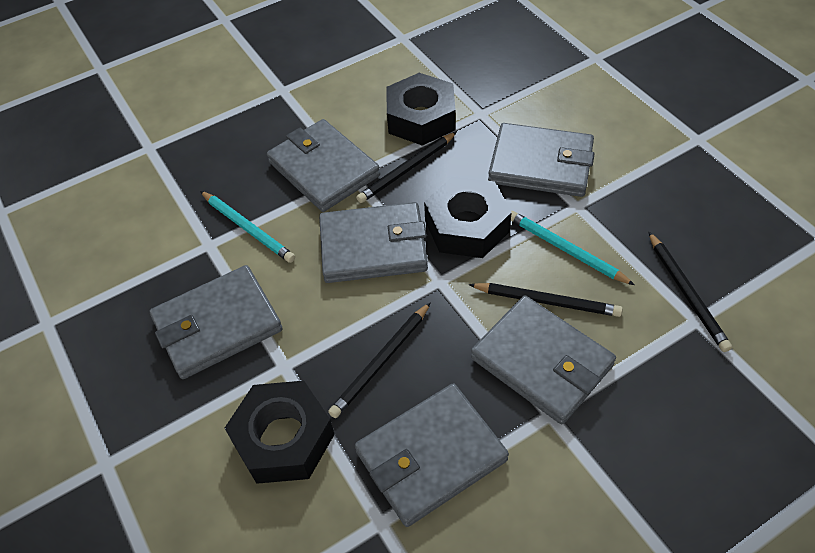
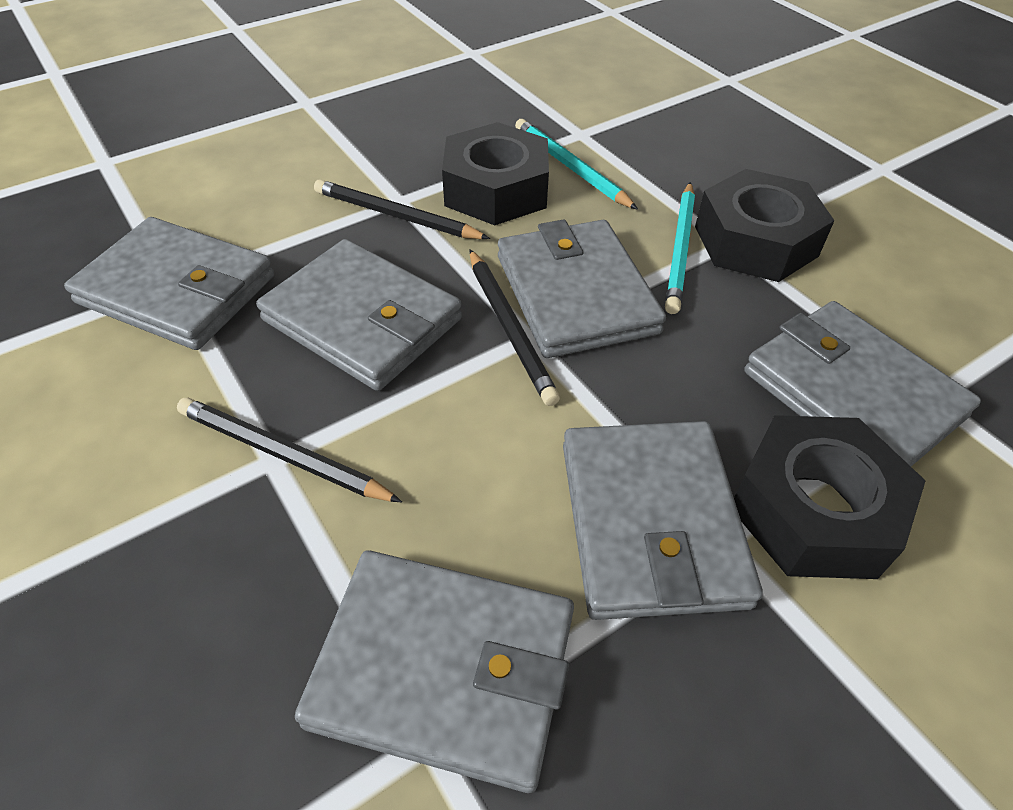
black pencil: [328,302,431,418] [356,132,457,203] [469,283,623,317] [649,232,732,352] = 4 -> [177,398,402,502] [314,179,490,239] [470,250,560,406] = 3

